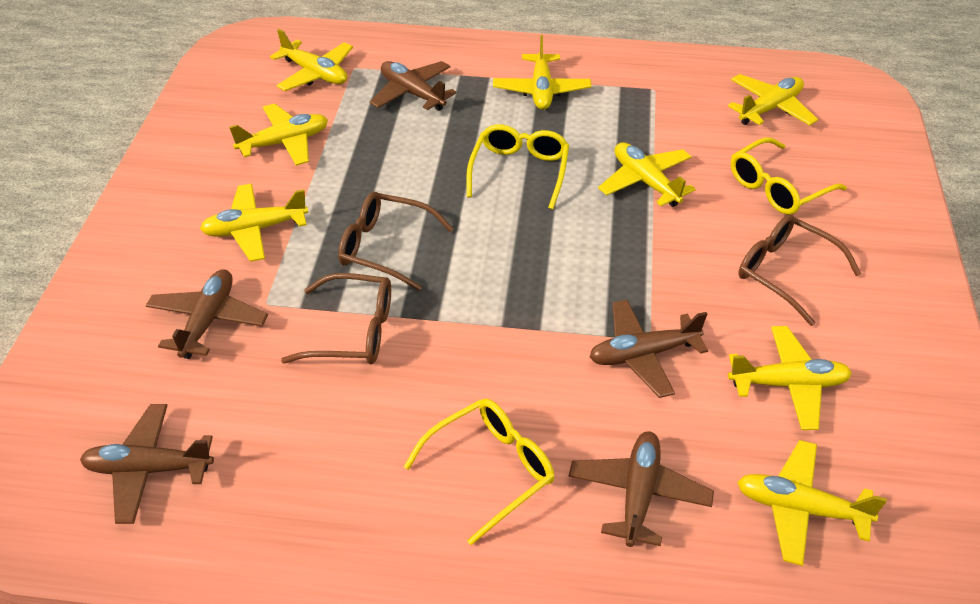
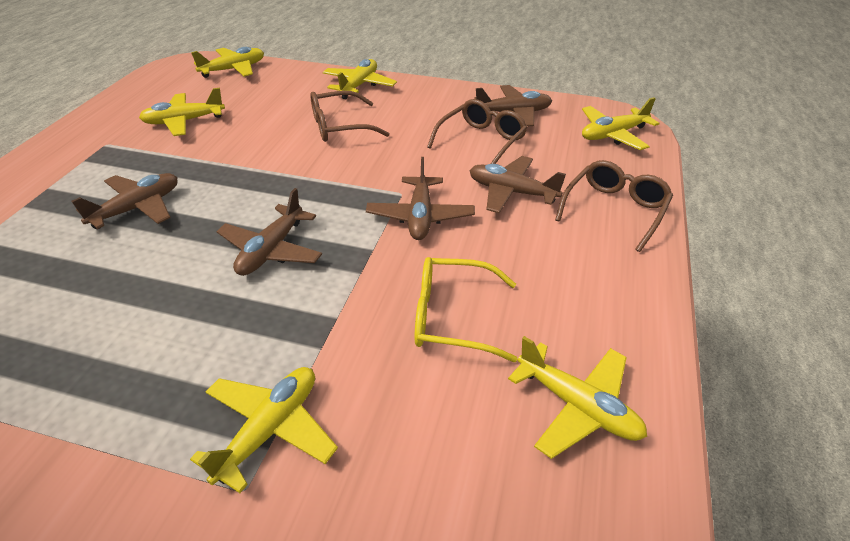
yellow glasses: [404,399,555,545] [466,124,569,209] [731,137,847,215] = 3 -> [415,257,517,362] = 1
yellow plane: [200,184,308,262] [229,103,328,166] [270,29,353,91] [493,35,592,110] [598,142,696,207] [728,74,818,125] [728,326,852,430] [737,440,887,566] = 8 -> [139,88,225,136] [190,367,338,493] [191,47,264,78] [323,59,397,99] [508,336,647,459] [582,97,660,150] = 6

